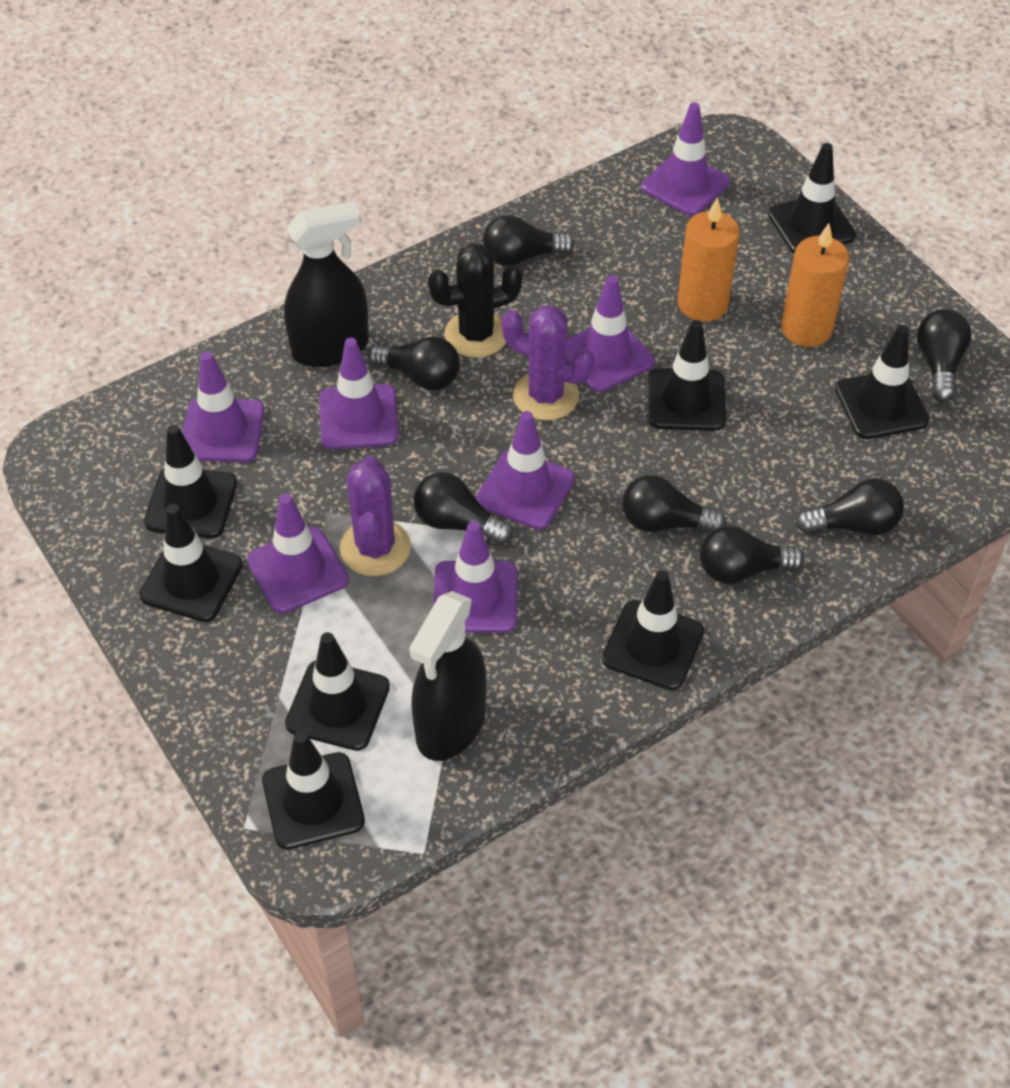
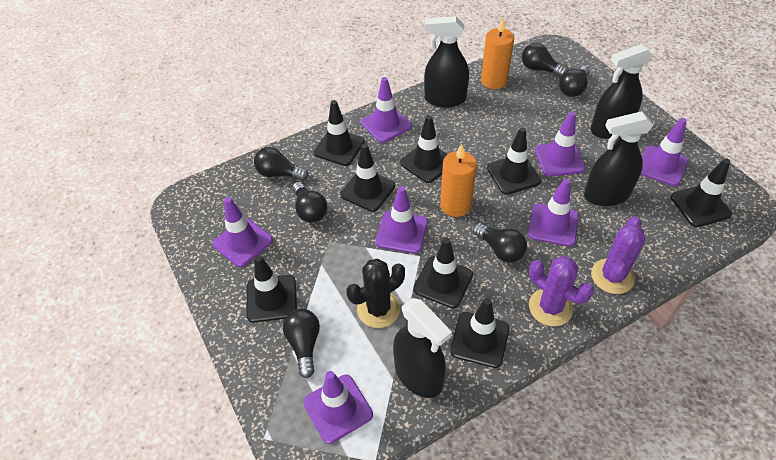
black light bulb: [369,337,460,390] [414,472,513,545] [483,215,575,266] [622,475,726,532] [700,526,804,584] [796,478,904,535] [917,309,971,402] = 7 -> [254,147,309,181] [283,309,320,378] [292,182,327,223] [473,223,527,263] [522,43,567,78] [559,66,590,97] = 6
black spray bottle: [284,201,369,367] [409,591,486,761] = 2 -> [393,298,452,398] [424,16,469,107] [584,111,653,206] [591,44,653,139] = 4

